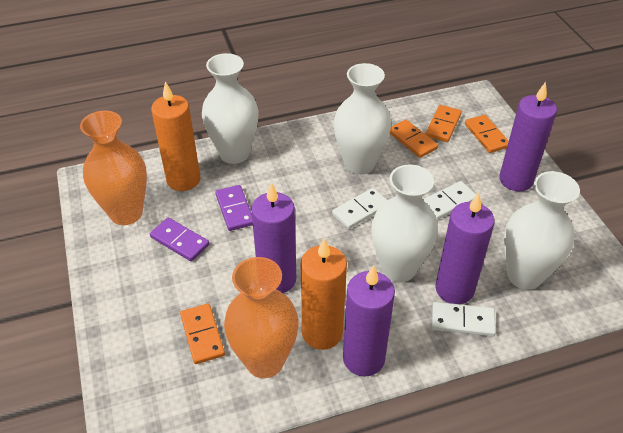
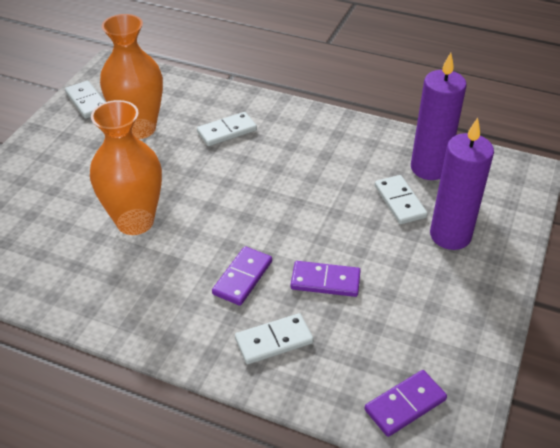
orange candle: [151,82,201,191] [301,238,347,350] = 2 -> none = 0
orange domino: [180,303,225,364] [390,120,438,158] [426,105,462,142] [465,115,509,153] = 4 -> none = 0
purple candle: [251,182,296,293] [343,265,395,377] [435,193,495,304] [499,82,557,191] = 4 -> [411,53,467,180] [430,118,494,250] = 2
purple domino: [150,218,209,261] [215,185,253,231] = 2 -> [212,246,272,306] [291,261,361,297] [364,370,447,437] = 3
white domino: [332,188,387,229] [423,181,476,220] [432,302,496,337] = 3 -> [65,81,105,119] [197,112,257,146] [235,313,314,364] [375,175,428,224] = 4
white vase: [202,53,259,164] [334,63,391,175] [371,165,438,282] [504,171,580,290] = 4 -> none = 0

